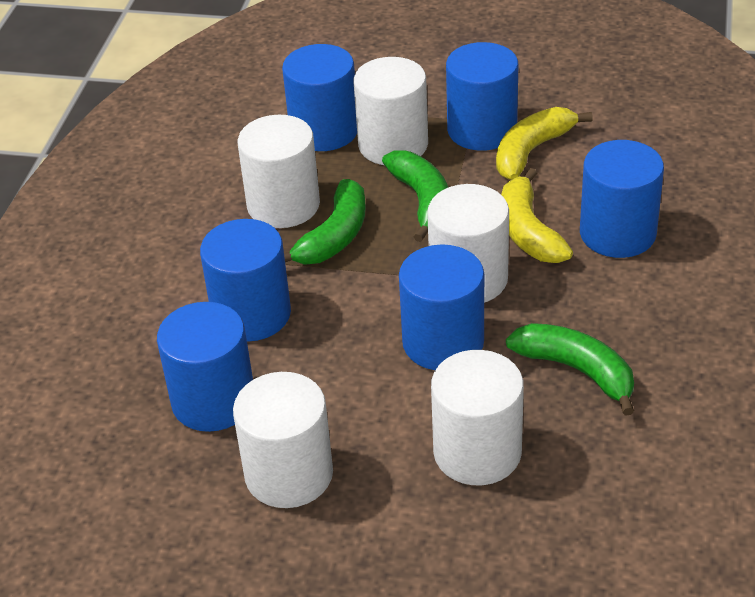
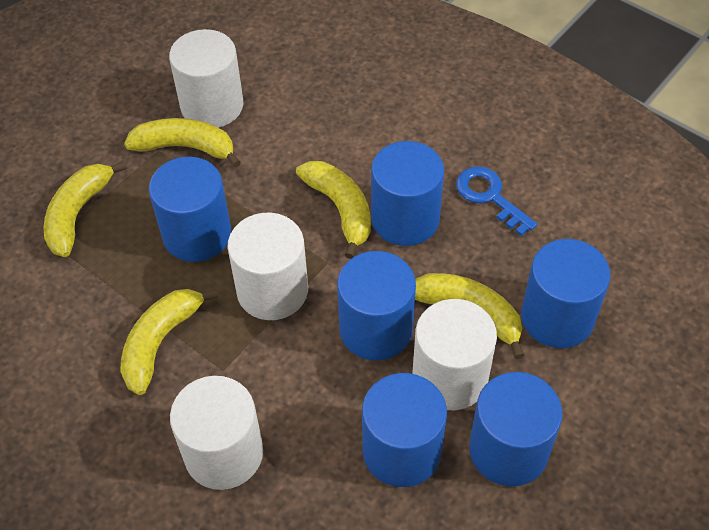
blue key: none = 0 -> [456,166,537,236] = 1
green banana: [284,179,366,264] [382,150,448,242] [506,323,634,416] = 3 -> none = 0
white cylinder: [233,372,333,508] [238,115,320,228] [354,57,428,165] [427,184,509,302] [431,350,524,485] = 5 -> [169,29,243,128] [170,376,263,490] [227,213,308,320] [413,299,497,410] = 4
yellow banana: [496,107,593,180] [501,168,573,263] = 2 -> [43,161,127,257] [120,289,218,395] [124,118,241,168] [296,161,371,259] [415,273,524,359] = 5

